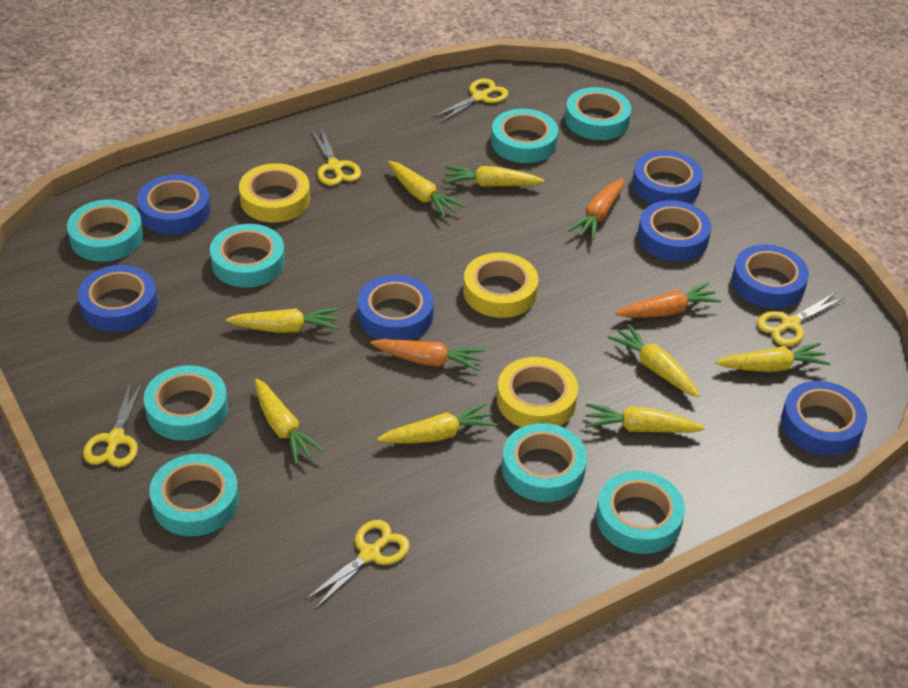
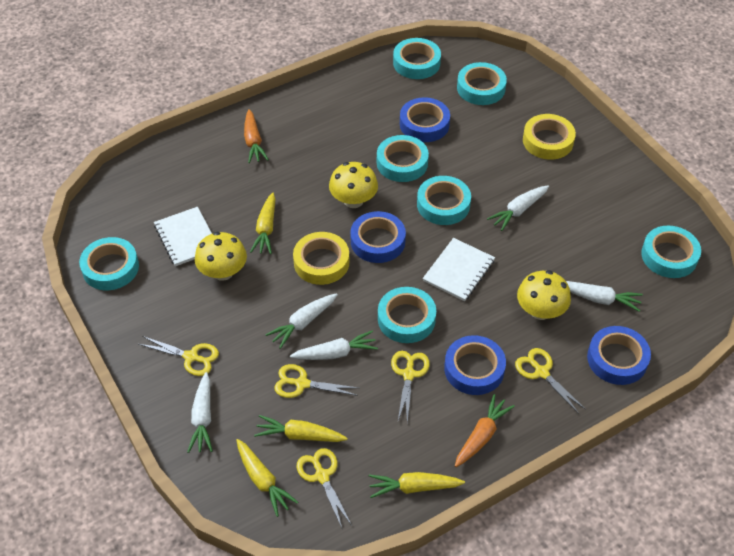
blue tape: [78,265,158,332] [137,174,211,235] [358,275,434,340] [632,150,703,204] [638,200,711,261] [732,244,809,309] [781,381,867,456] = 7 -> [350,211,406,263] [400,97,450,142] [444,335,506,395] [587,326,651,385] = 4
orange carrot: [370,339,485,372] [568,178,624,240] [615,282,722,318] = 3 -> [244,109,269,163] [455,394,515,467] = 2
turquoise tape: [67,199,144,262] [144,365,228,441] [149,454,239,536] [210,224,285,287] [491,109,558,163] [502,423,587,502] [565,87,631,140] [596,471,685,554] = 8 -> [79,237,139,290] [377,135,429,182] [378,287,436,343] [393,38,441,79] [417,176,471,225] [457,62,507,105] [641,226,701,278] = 7
white carrot: none = 0 -> [187,372,213,453] [265,293,338,349] [290,331,378,360] [487,185,549,231] [566,281,643,312] = 5
white notebook: none = 0 -> [154,207,212,266] [423,238,495,301] = 2
yellow carrot: [226,308,339,333] [255,379,325,464] [377,402,497,444] [388,161,464,218] [444,166,544,187] [585,403,705,433] [608,324,700,397] [716,343,830,372] = 8 -> [236,439,298,517] [250,192,276,254] [254,415,348,442] [369,472,465,498] = 4
yellow mushroom: none = 0 -> [195,232,247,281] [329,162,378,208] [517,270,571,320] = 3
yellow tape: [239,163,310,223] [463,252,538,318] [497,357,578,427] = 3 -> [293,232,349,285] [523,114,576,160] = 2

